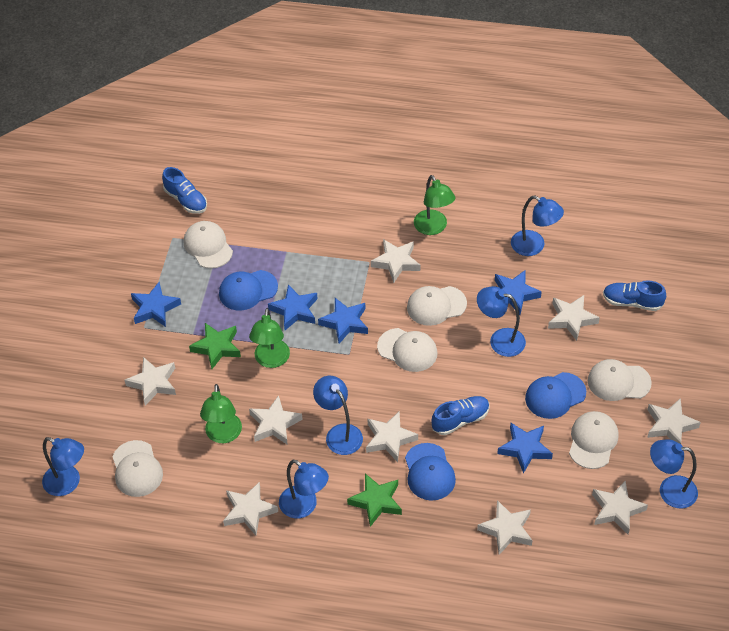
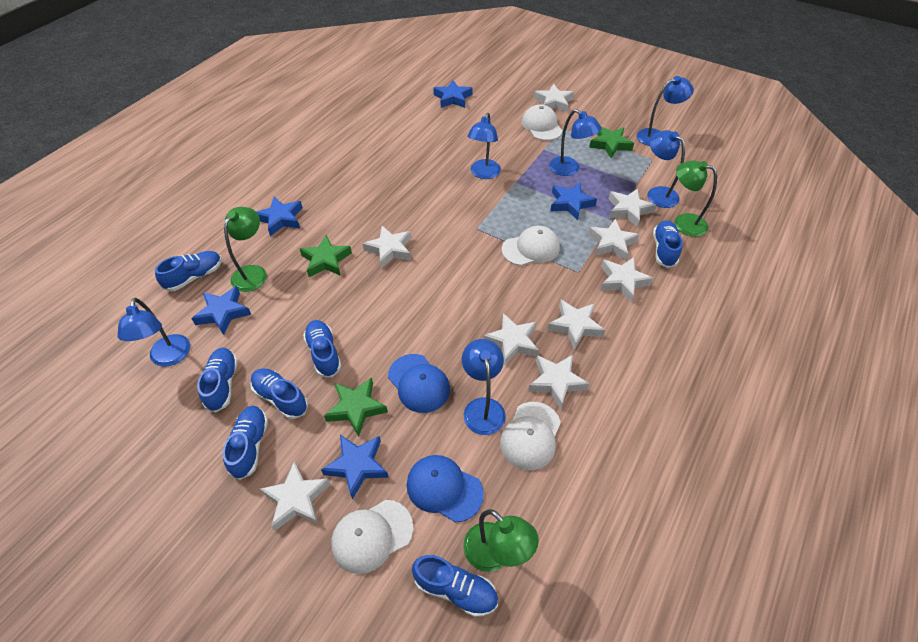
blue cap: [219,270,278,310] [405,443,456,501] [525,372,586,419] = 3 -> [388,354,450,413] [407,455,484,523] = 2
blue shoe: [162,167,207,214] [431,396,490,435] [603,280,666,311] = 3 -> [155,251,222,291] [197,348,238,413] [222,406,268,480] [250,368,308,419] [303,320,341,377] [412,555,498,617] [653,220,683,268] = 7
green star: [189,323,241,369] [347,474,402,527] = 2 -> [300,235,352,277] [324,377,388,437] [589,126,634,158] = 3
white cap: [112,440,163,497] [184,221,233,269] [377,328,437,372] [407,286,467,326] [569,411,619,469] [588,359,652,401] = 6 -> [331,500,413,574] [500,402,561,470] [502,226,560,266] [522,104,563,141] = 4

